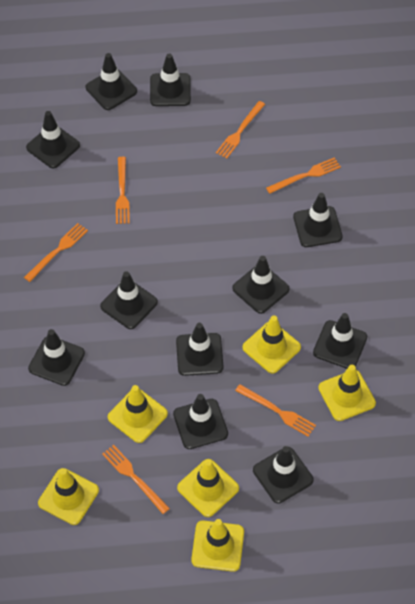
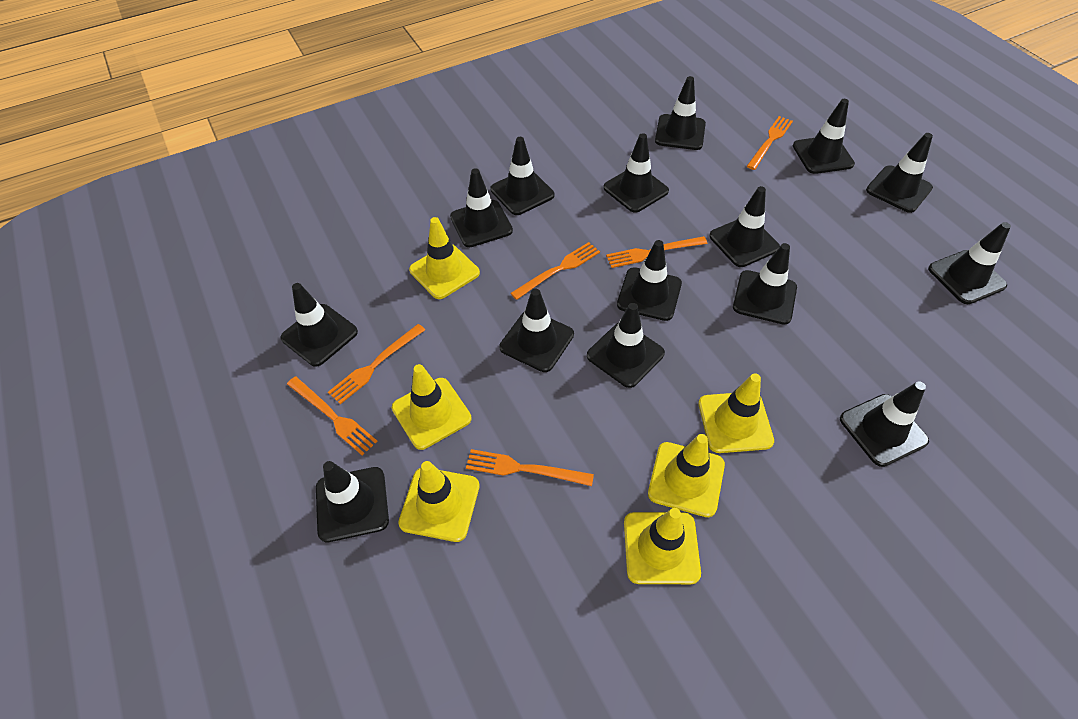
black traffic cone: [26,111,80,168] [28,329,85,386] [86,53,137,110] [100,271,158,329] [150,53,191,106] [173,394,228,449] [176,323,224,376] [232,256,290,314] [253,446,314,503] [293,193,343,247] [313,313,367,369] = 11 -> [281,283,358,367] [316,461,389,542] [450,168,513,247] [490,137,554,215] [499,289,574,372] [587,303,665,388] [603,133,669,213] [617,240,682,321] [655,76,706,150] [709,186,780,267] [733,243,797,325] [793,99,855,174] [840,381,929,467] [866,133,933,213] [928,222,1011,304] = 15

